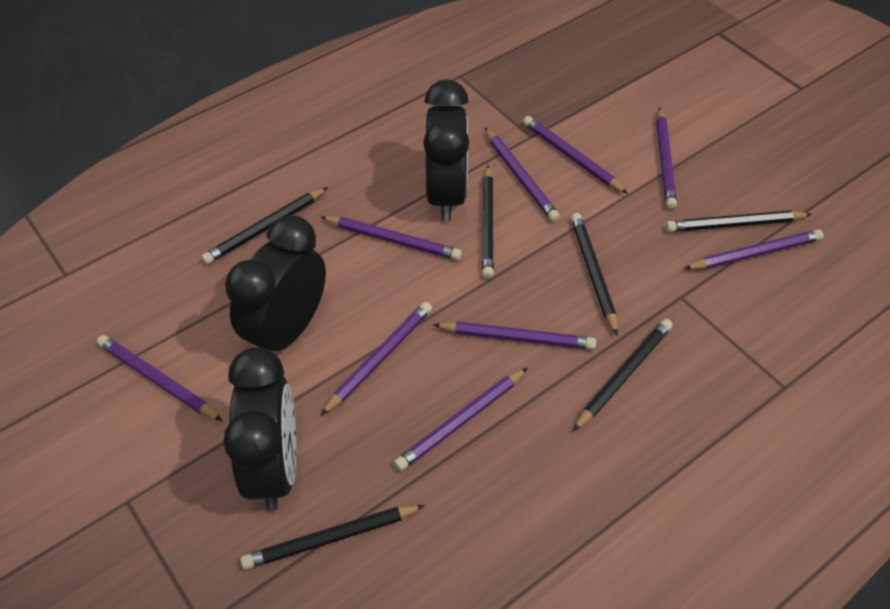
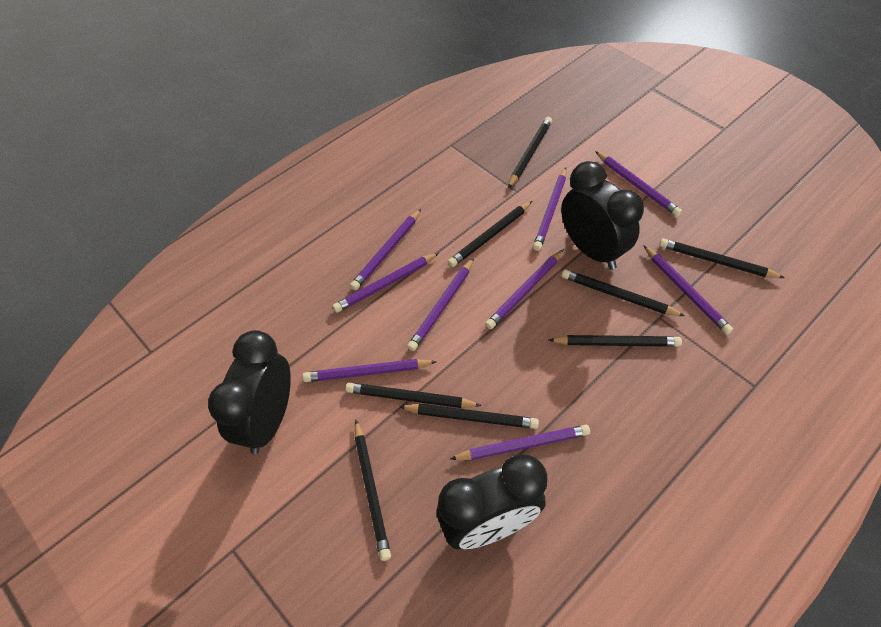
black pencil: [201,187,328,264] [240,505,425,570] [482,165,494,279] [571,213,618,336] [573,319,673,431] [666,211,812,232] = 6 -> [346,382,482,408] [355,420,391,561] [399,404,539,429] [448,201,532,267] [508,117,552,188] [548,335,682,347] [562,269,685,316] [659,238,785,278] = 8

